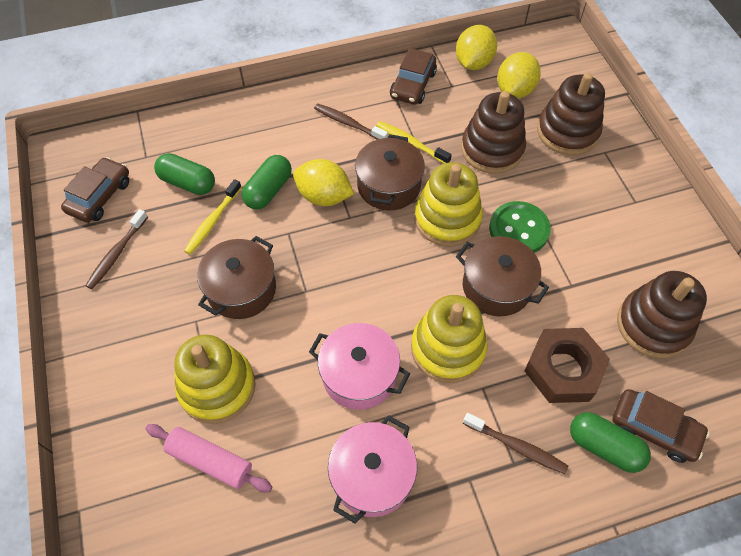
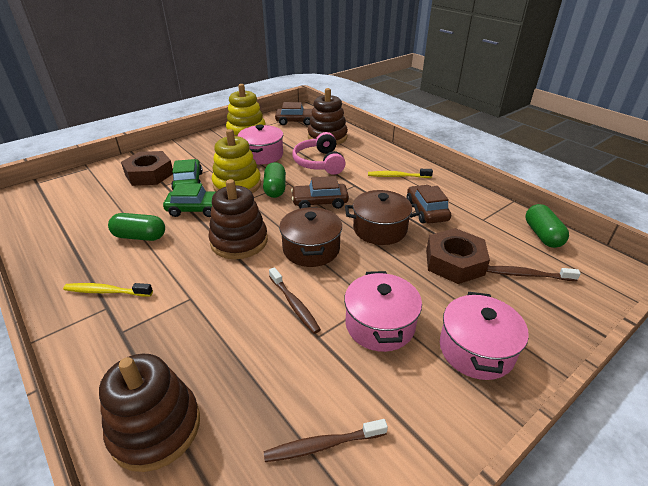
brown nut: [524,328,610,403] = 1 -> [121,151,173,186] [426,228,490,284] = 2
brown pot: [197,236,276,319] [355,134,425,211] [456,236,549,316] = 3 -> [279,207,342,267] [345,190,420,245] = 2
green button: [489,201,551,253] = 1 -> none = 0
green car: none = 0 -> [163,183,216,217] [171,159,203,190] = 2
pink headphones: none = 0 -> [292,132,346,175] = 1
pink pot: [309,323,410,410] [328,415,417,524] = 2 -> [238,124,283,164] [344,271,422,352] [440,292,529,380] = 3
pink rolling pin: [145,424,272,492] = 1 -> none = 0
yellow lemon: [293,159,354,206] [456,25,497,70] [497,52,541,98] = 3 -> none = 0
yellow stacking toy: [174,335,256,424] [411,295,487,383] [414,162,483,247] = 3 -> [212,129,261,193] [226,84,266,136] = 2

